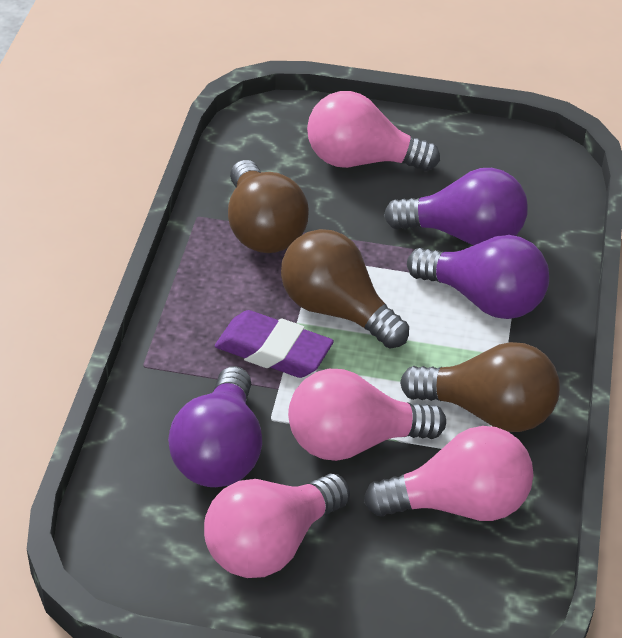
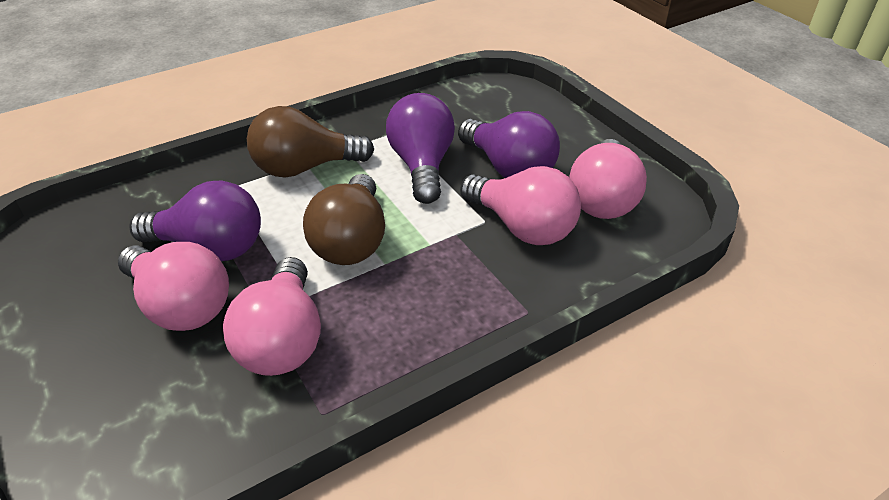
brown light bulb: [228,160,309,253] [281,229,409,349] [400,342,560,432] = 3 -> [247,106,374,177] [303,174,385,265] = 2
purple eraser: [215,310,334,378] = 1 -> none = 0

